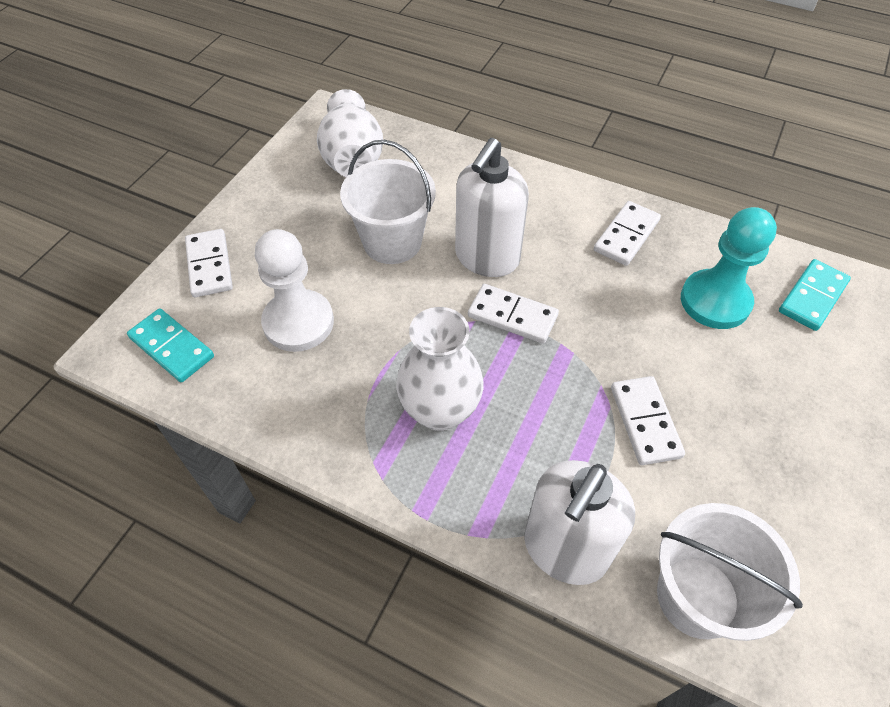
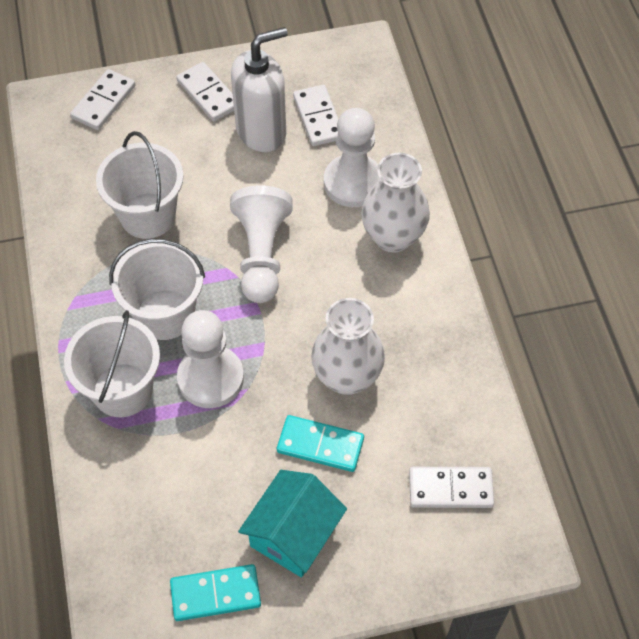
turquoise house: none = 0 -> [238,470,347,577] = 1
turquoise pawn: [681,207,777,329] = 1 -> none = 0
white bucket: [340,140,436,264] [657,503,803,641] = 2 -> [64,310,160,417] [96,131,184,239] [109,239,205,340] = 3
white pawn: [255,229,334,352] = 1 -> [177,310,244,408] [230,186,293,303] [324,108,381,207] = 3
white soap dispenser: [455,138,529,277] [524,460,635,585] = 2 -> [231,27,288,152] = 1

